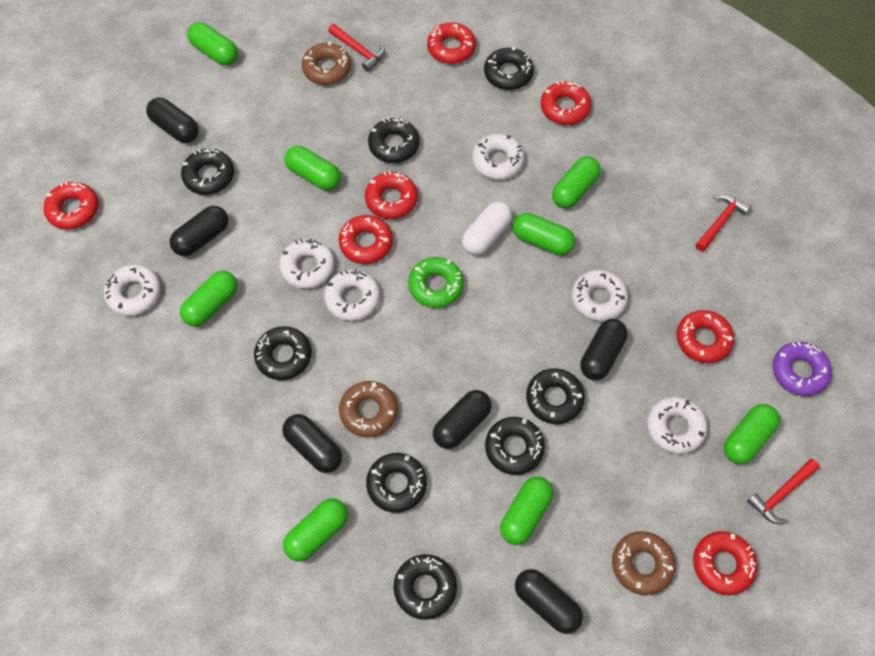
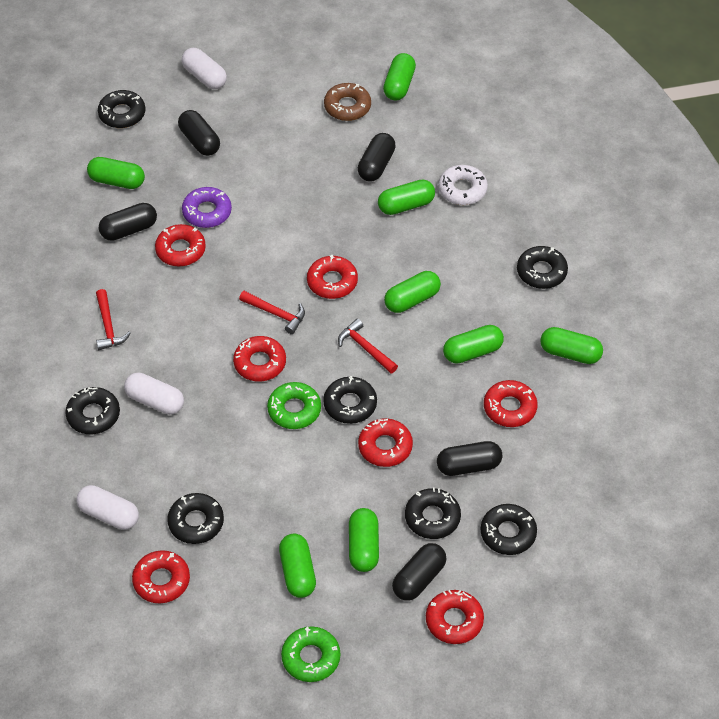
black capsule: [146,98,199,143] [170,206,229,256] [282,414,342,473] [433,390,492,449] [515,569,583,634] [580,319,628,380] = 6 -> [99,203,157,241] [178,110,220,156] [358,133,396,181] [392,543,447,601] [437,441,502,476] = 5
black donut: [181,148,234,195] [254,326,312,380] [366,453,427,513] [368,118,420,163] [393,554,457,620] [484,47,534,90] [485,417,545,475] [526,368,585,424] = 8 -> [65,387,120,434] [98,90,146,128] [167,493,224,544] [323,376,377,424] [405,488,461,539] [480,504,537,555] [517,246,568,289] = 7
brown donut: [302,42,351,85] [339,381,398,437] [612,531,676,595] = 3 -> [324,83,371,121] = 1
green donut: [408,257,464,308] = 1 -> [267,382,321,429] [281,626,340,682] = 2
white capsule: [462,201,512,255] = 1 -> [76,485,139,530] [124,372,184,415] [182,48,227,89] = 3
white donut: [104,265,161,316] [279,238,335,289] [324,269,380,321] [472,134,524,180] [572,270,628,321] [647,397,708,454] = 6 -> [438,165,488,205] = 1

